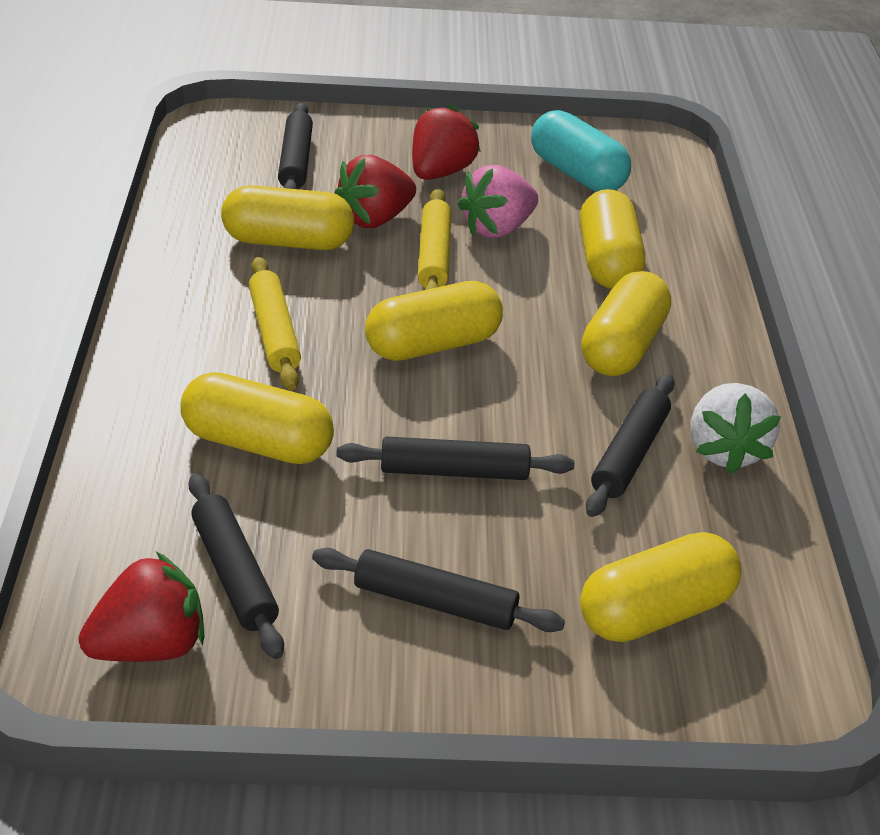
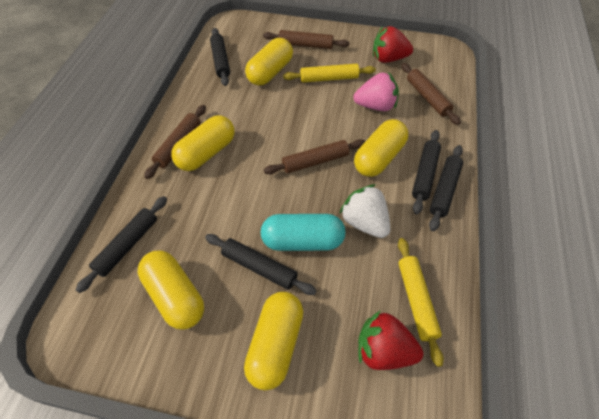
brown rolling pin: none = 0 -> [144,105,206,179] [263,30,349,49] [264,139,365,174] [401,63,461,125] = 4
red strawberry: [79,552,204,662] [334,155,416,228] [412,104,481,180] = 3 -> [358,311,423,370] [373,26,413,63] = 2
yellow capsule: [181,372,334,464] [221,185,354,250] [365,281,503,361] [580,189,645,289] [580,532,741,642] [581,271,671,376] = 6 -> [138,251,204,330] [171,115,235,171] [244,292,303,390] [245,38,293,86] [354,119,408,177] = 5

